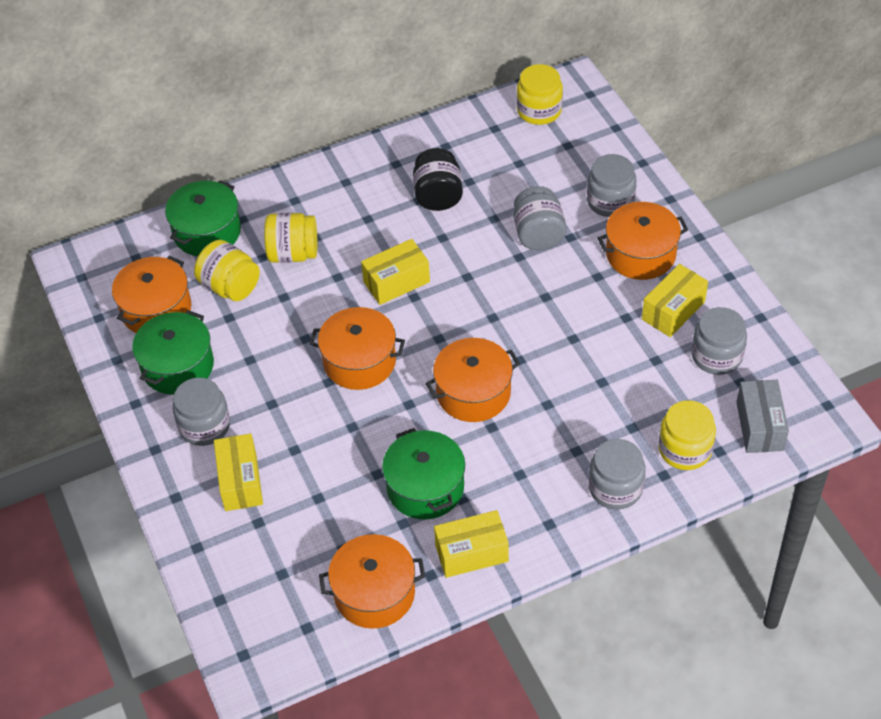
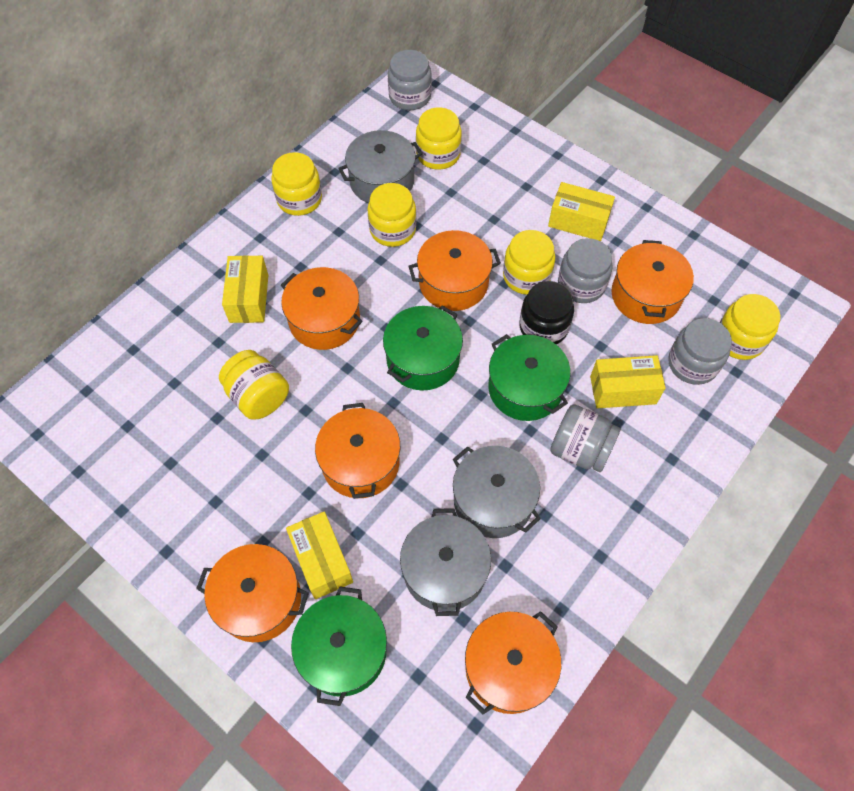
grey box: [736,380,789,453] = 1 -> none = 0
grey jar: [172,378,230,446] [513,186,567,250] [587,154,636,217] [589,439,646,509] [691,307,747,375] = 5 -> [388,50,432,110] [550,404,621,472] [558,238,613,303] [668,318,732,385] = 4
grey pot: none = 0 -> [338,130,422,203] [400,508,491,616] [453,446,541,538] = 3
orange pot: [112,256,191,333] [309,307,405,390] [319,534,425,629] [426,338,520,422] [598,202,688,280] = 5 -> [196,544,309,642] [281,267,363,350] [315,403,400,499] [408,230,501,311] [465,611,561,714] [611,240,694,324] = 6
yellow jar: [194,240,260,301] [264,213,317,263] [516,64,563,125] [659,400,716,470] = 4 -> [219,350,289,420] [271,152,322,216] [367,183,416,247] [416,107,462,170] [503,230,555,295] [719,294,780,360] = 6

